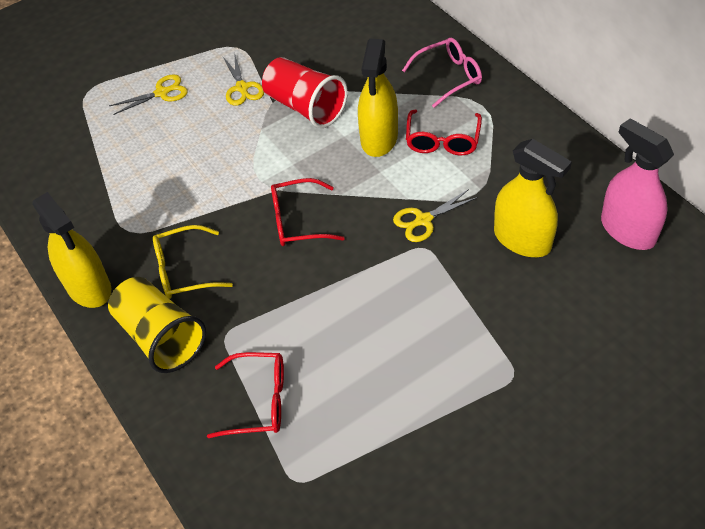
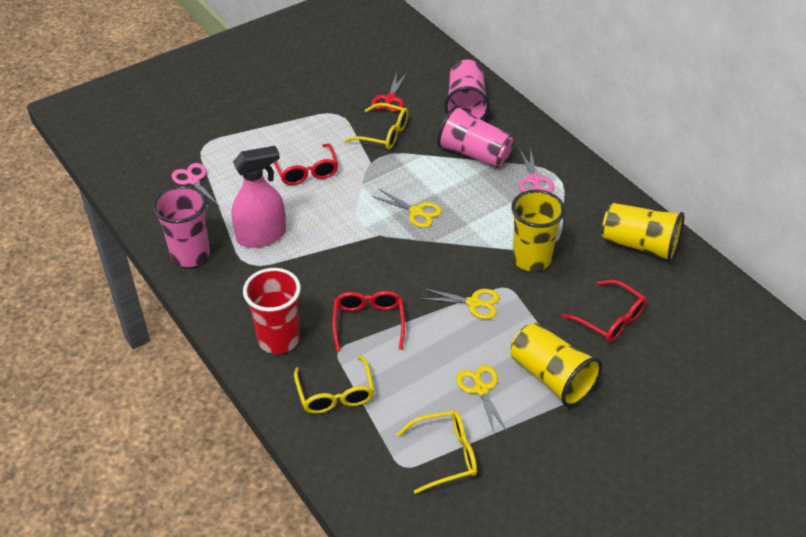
pink cup: none = 0 -> [153,185,210,267] [437,105,514,168] [444,59,490,120] = 3
pink glasses: [402,38,482,108] = 1 -> none = 0
pink scissors: none = 0 -> [172,163,219,209] [519,149,555,192] = 2
red scissors: none = 0 -> [371,72,407,112] = 1
yellow cup: [108,277,206,373] = 1 -> [511,323,602,407] [512,190,565,272] [601,203,684,262] = 3
yellow glasses: [153,225,233,299] = 1 -> [294,355,374,414] [344,103,409,149] [396,410,477,494] = 3
yellow spray bottle: [32,192,111,308] [358,39,398,157] [494,139,572,257] = 3 -> none = 0

